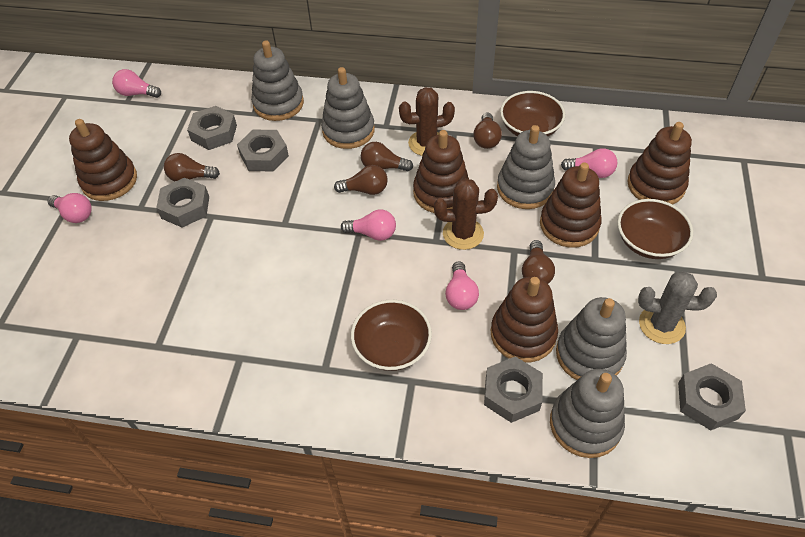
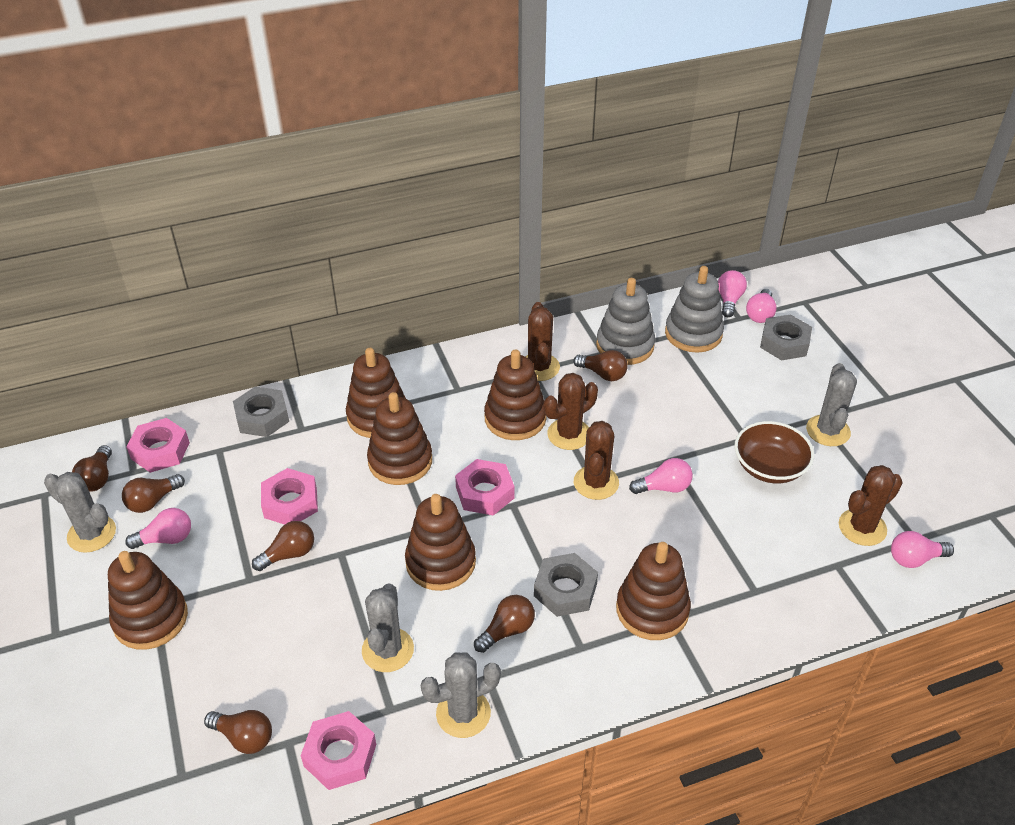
brown bowl: [351,300,432,371] [500,91,565,136] [617,199,693,259] = 3 -> [734,421,814,484] = 1
brown cactus: [399,87,455,156] [434,178,498,250] = 2 -> [525,302,560,381] [544,373,598,450] [574,421,619,500] [839,465,903,546] = 4
brown light bulb: [164,153,220,182] [334,165,388,195] [361,142,413,172] [473,112,502,149] [522,240,555,284] = 5 -> [72,445,112,492] [122,474,185,513] [204,710,272,754] [252,521,314,571] [474,595,535,653] [573,350,628,381] = 6
brown stacking toy: [69,119,137,201] [413,130,469,213] [491,277,558,363] [540,162,602,248] [627,122,692,205] = 5 -> [108,551,188,650] [346,348,405,438] [367,392,432,485] [405,494,476,591] [484,349,546,440] [616,542,691,640] = 6
grey cactus: [638,271,717,344] = 1 -> [44,472,116,553] [362,584,414,672] [421,652,501,738] [806,363,857,446] = 4
grey nut: [156,178,209,228] [187,106,237,150] [237,130,289,171] [484,356,543,423] [678,363,746,430] = 5 -> [233,386,289,437] [534,553,598,617] [760,314,812,360] = 3
grey stacking toy: [251,41,304,121] [321,67,375,149] [497,125,555,209] [550,369,625,458] [556,297,627,380] = 5 -> [596,278,655,365] [665,266,724,353] = 2
pink nut: none = 0 -> [126,418,190,473] [261,468,318,525] [301,711,376,790] [455,459,514,515] = 4

